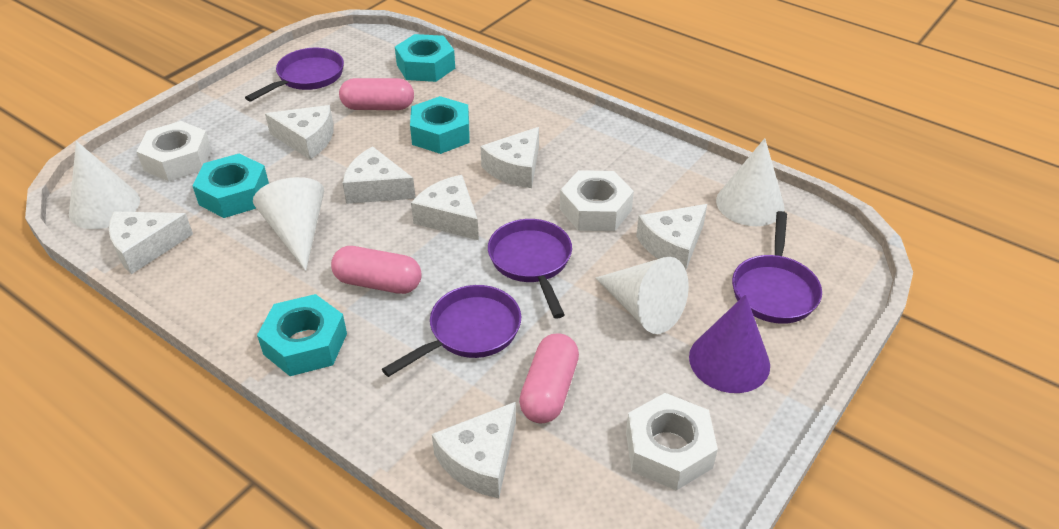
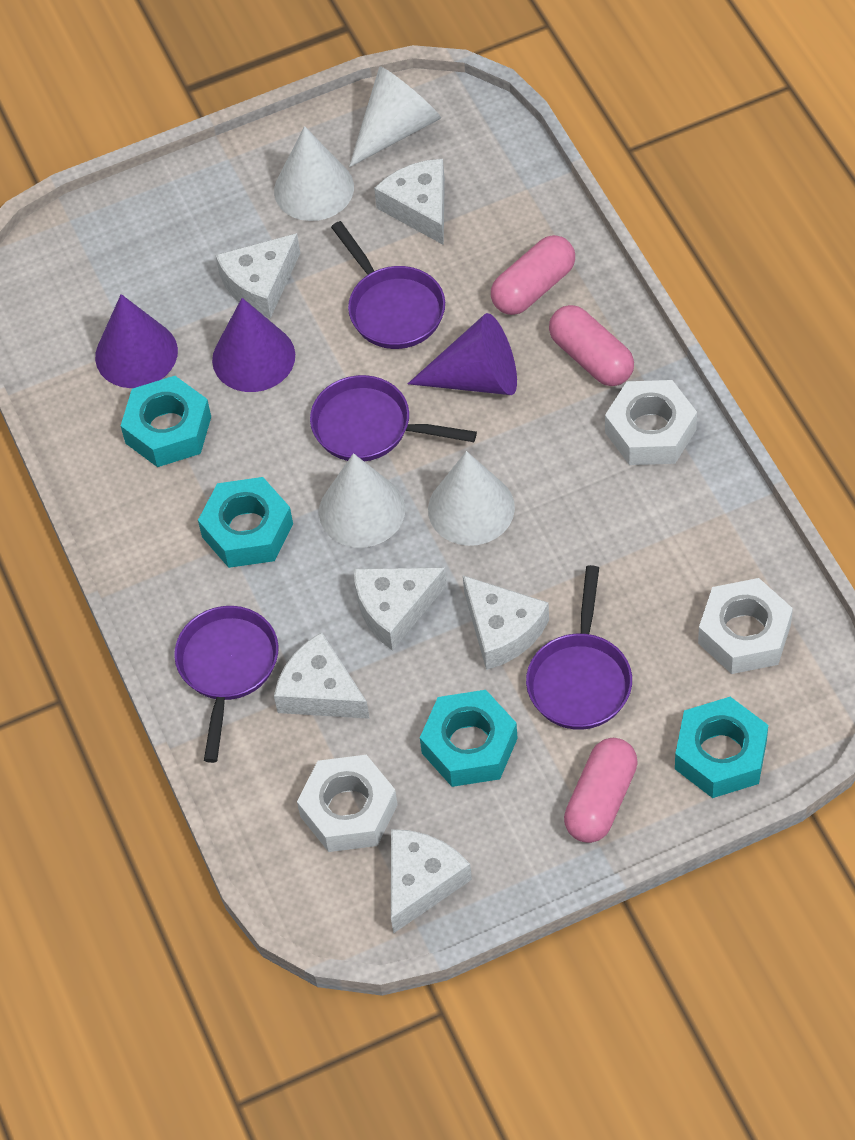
purple cone: [689,294,770,393] = 1 -> [95,294,178,388] [212,298,295,392] [408,313,517,395] = 3
white cheese: [109,211,193,274] [265,105,334,159] [343,146,416,204] [411,175,479,240] [432,402,516,498] [480,127,539,188] [636,204,707,270] = 7 -> [215,233,300,318] [274,632,370,719] [354,567,447,651] [374,159,445,245] [391,829,472,934] [463,576,549,670] = 6

